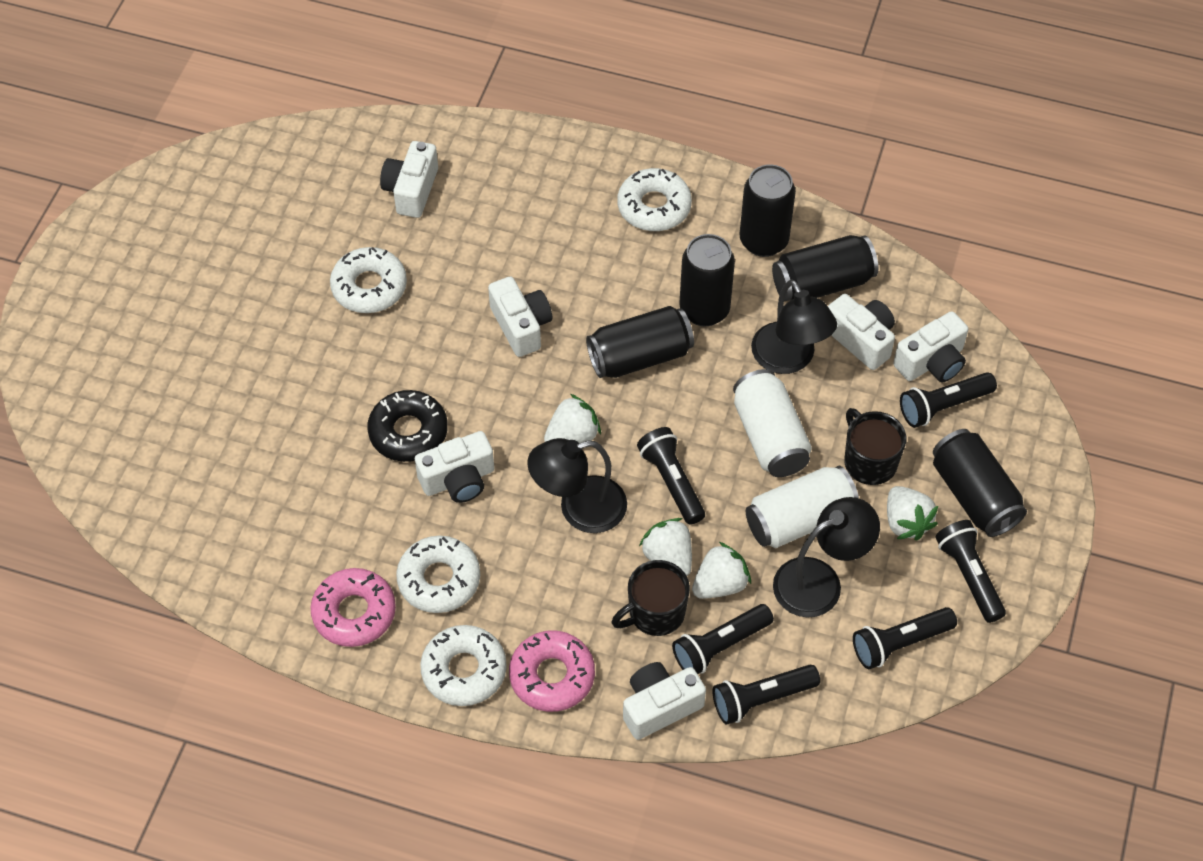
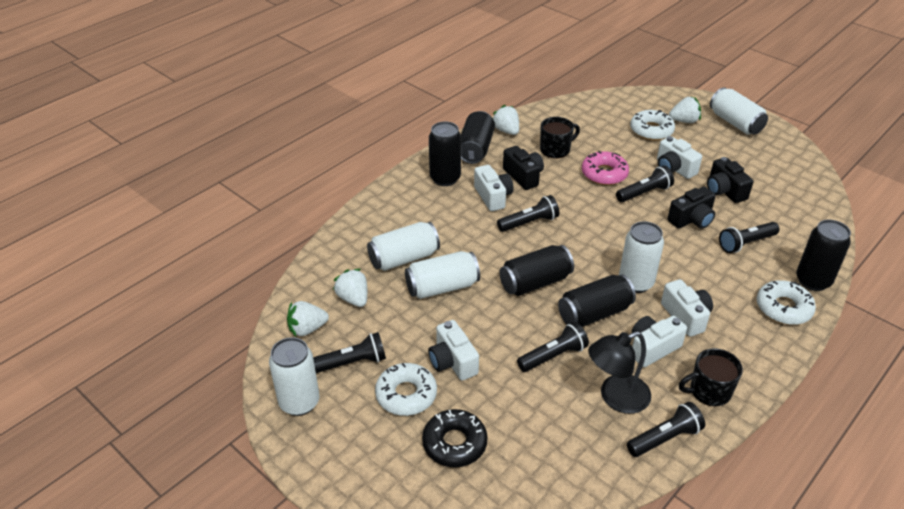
black camera: none = 0 -> [503,146,544,190] [668,187,716,229] [707,157,753,203] = 3
black lamp: [527,438,627,533] [751,280,837,374] [773,497,880,618] = 3 -> [588,331,651,414] = 1
pink donut: [311,568,396,647] [509,630,595,712] = 2 -> [582,151,629,185] = 1
white camera: [380,141,438,218] [415,431,494,503] [488,276,552,357] [623,662,706,740] [828,294,895,370] [893,311,968,382] = 6 -> [428,320,479,380] [474,165,513,211] [632,316,687,367] [657,136,702,179] [661,279,713,337] = 5
white can: [733,369,812,477] [746,466,859,548] = 2 -> [269,337,320,416] [367,222,440,271] [405,251,480,299] [619,221,664,293] [710,87,768,135] = 5
white donut: [330,247,407,313] [396,536,480,613] [420,625,507,706] [617,168,692,231] = 4 -> [375,363,437,416] [630,110,675,140] [757,280,816,325] = 3

